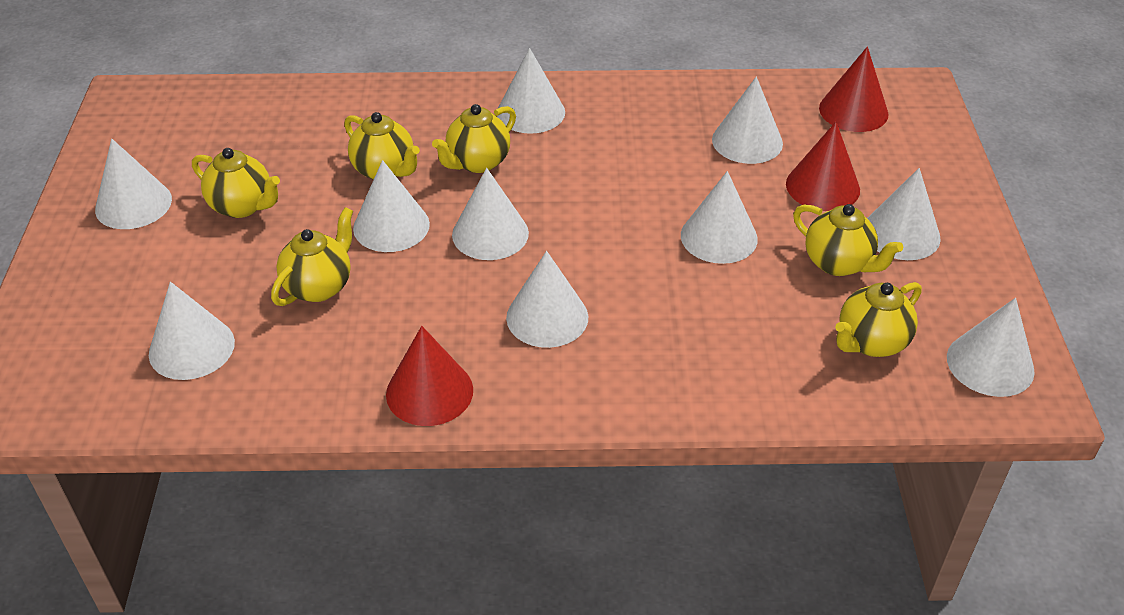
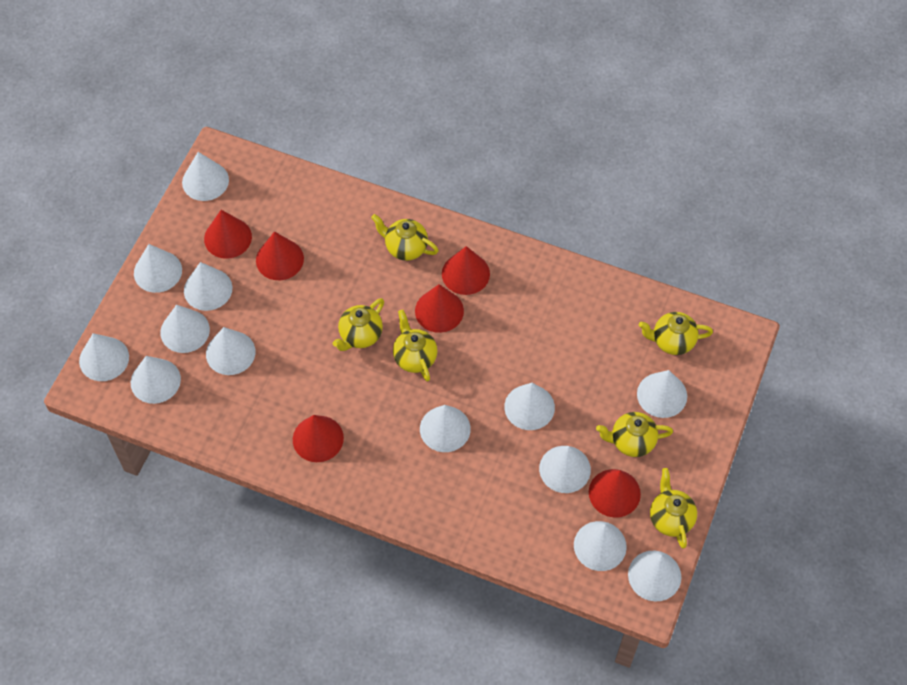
red cone: [386,326,473,426] [786,122,860,211] [819,47,888,132] = 3 -> [204,210,252,259] [256,232,304,280] [293,415,344,462] [415,284,464,333] [442,246,490,295] [589,469,641,518] = 6
white cone: [95,139,172,229] [149,282,235,380] [353,160,430,252] [452,168,529,260] [497,48,565,134] [506,251,588,348] [681,171,758,264] [712,76,783,164] [867,168,941,260] [947,298,1035,397] = 10 -> [79,333,129,381] [131,356,181,404] [134,244,182,293] [160,305,210,353] [182,152,229,201] [184,262,232,311] [206,327,256,375] [420,405,471,452] [504,383,555,430] [539,446,591,493] [574,521,627,571] [628,550,681,601] [637,370,687,418] = 13

